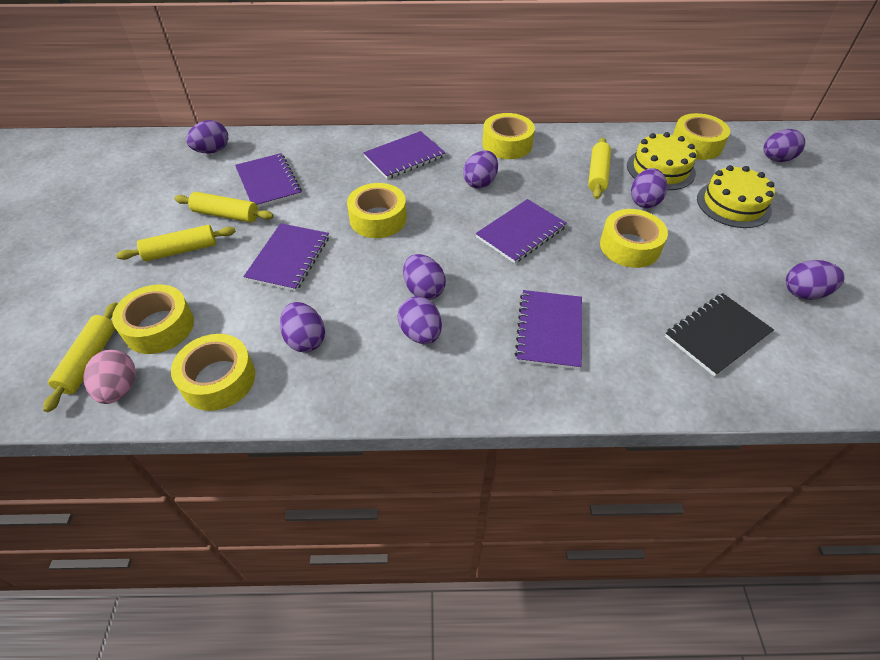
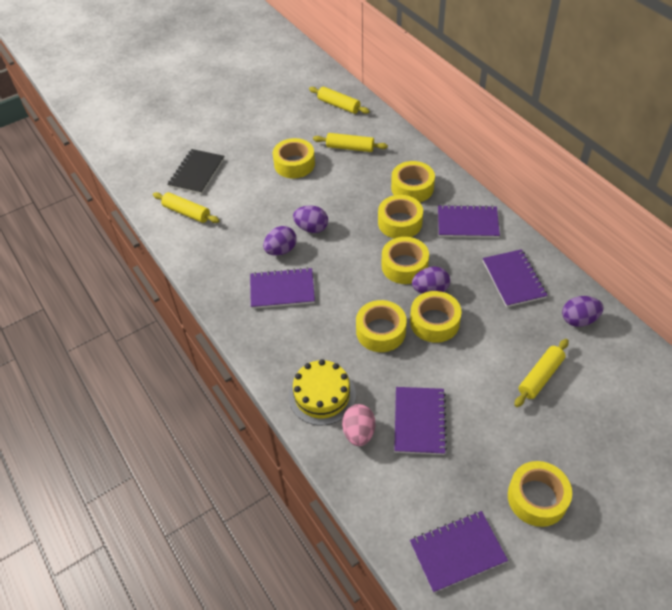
purple egg: [186,120,228,153] [280,302,325,353] [397,296,442,344] [403,254,446,300] [463,150,498,189] [631,168,667,208] [763,129,805,162] [786,260,845,300] = 8 -> [263,226,297,256] [293,205,328,233] [412,266,450,294] [562,296,603,327] = 4
yellow cake: [627,132,697,190] [697,165,775,228] = 2 -> [289,359,356,425] = 1
yellow tape: [112,284,194,354] [171,334,255,411] [347,183,407,238] [482,113,535,159] [600,209,668,268] [673,113,730,160] = 6 -> [273,138,315,178] [356,300,407,352] [378,195,423,239] [382,237,429,284] [391,161,435,202] [410,291,462,343] [508,461,572,527] = 7

